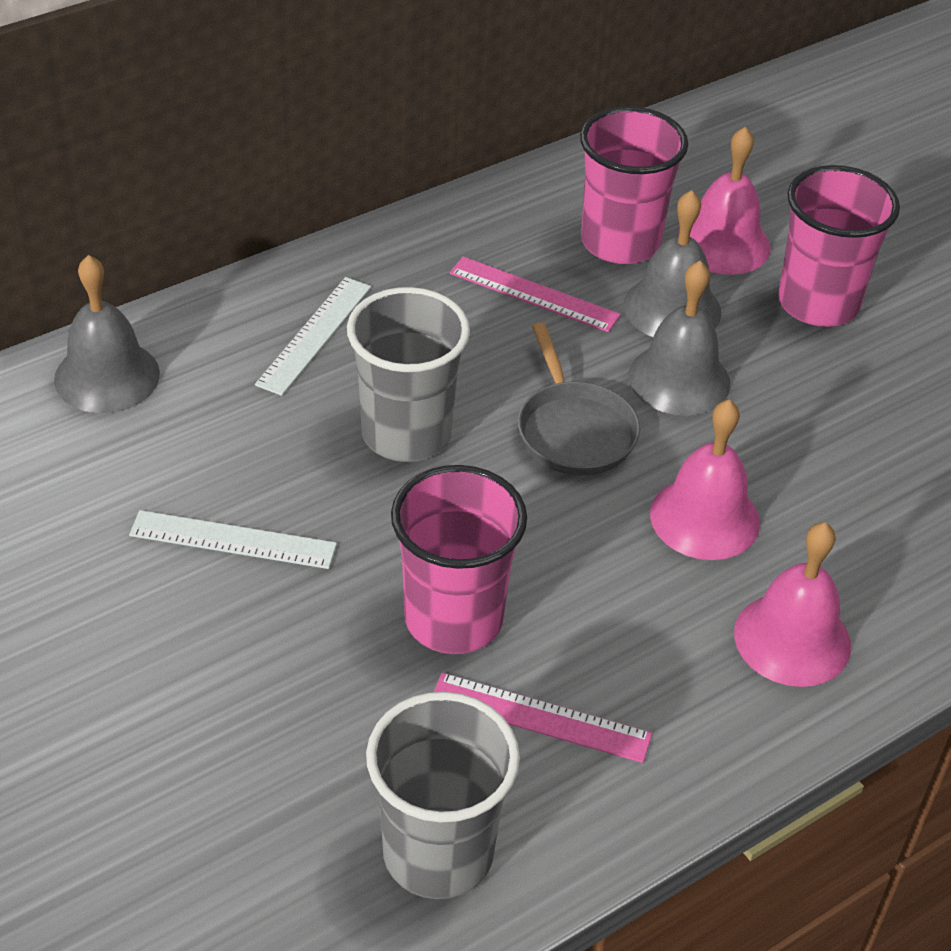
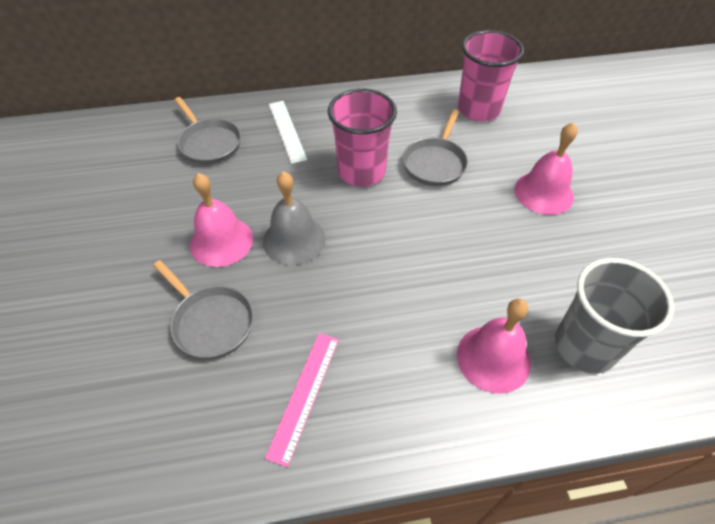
grey bell: [54,255,160,413] [624,190,721,337] [629,261,730,416] = 3 -> [263,171,325,265] = 1
grey cup: [347,287,470,462] [366,692,520,899] = 2 -> [555,258,674,374] = 1
grey pan: [518,322,640,475] = 1 -> [153,260,254,359] [175,97,241,165] [403,110,468,186] = 3
pink cup: [391,465,527,654] [580,106,688,264] [778,165,900,327] = 3 -> [328,89,397,187] [458,30,524,121] = 2
pink ruler: [434,673,652,763] [450,257,621,332] = 2 -> [265,333,339,467] = 1
white ruler: [129,510,337,569] [255,277,371,396] = 2 -> [269,101,307,164] = 1

